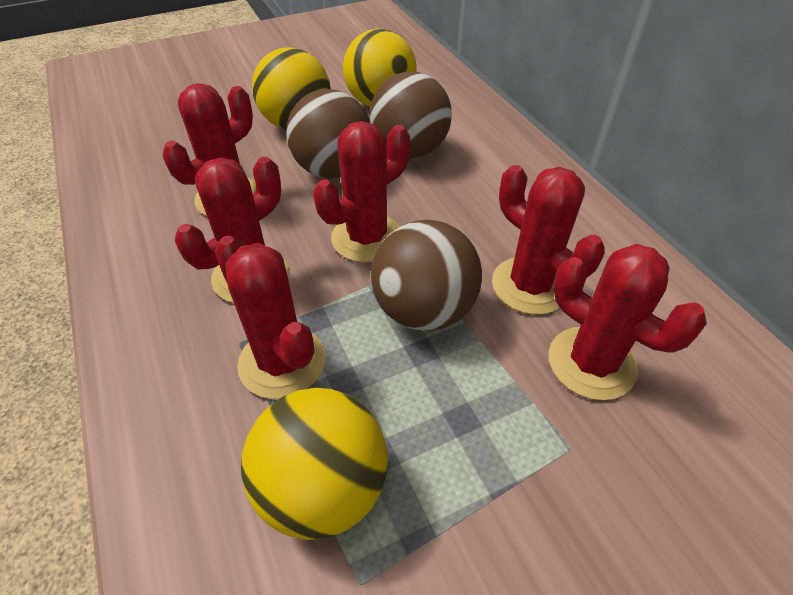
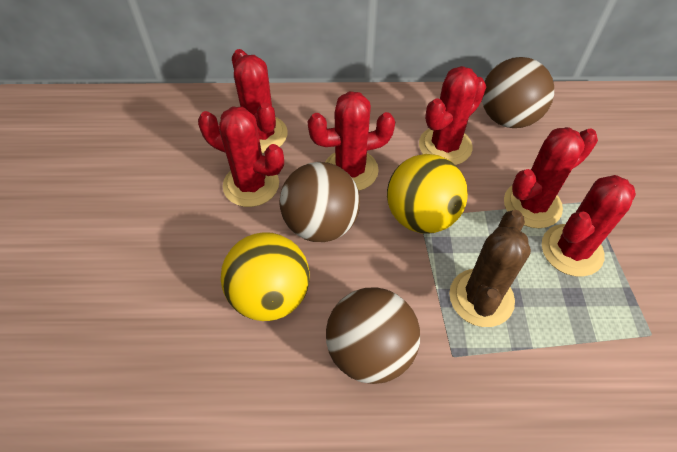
brown cactus: none = 0 -> [449,210,531,327] = 1
yellow ball: [241,388,388,540] [252,47,331,129] [343,28,417,107] = 3 -> [221,232,310,321] [387,154,468,233] = 2

